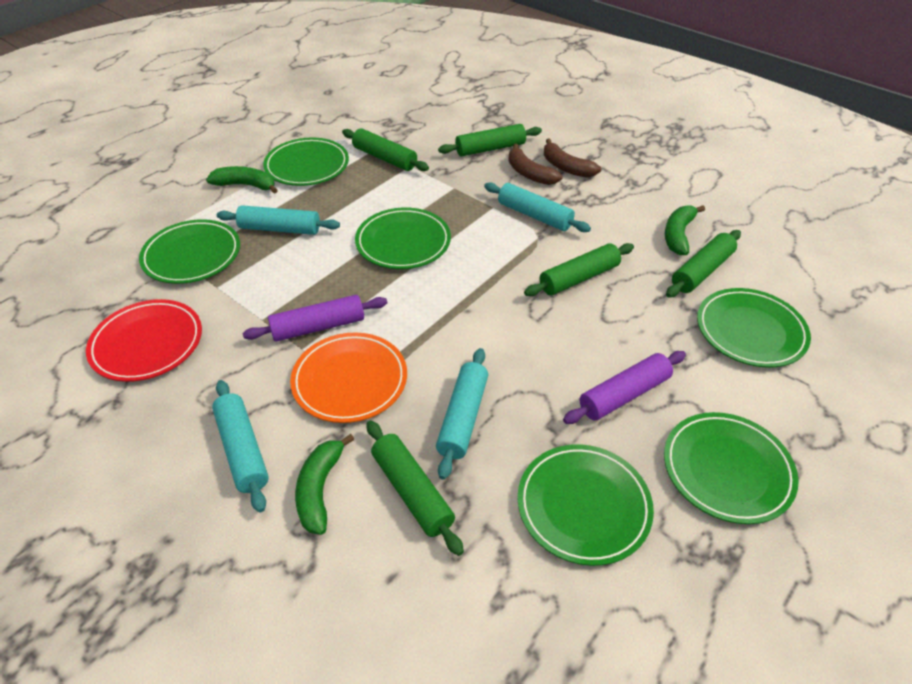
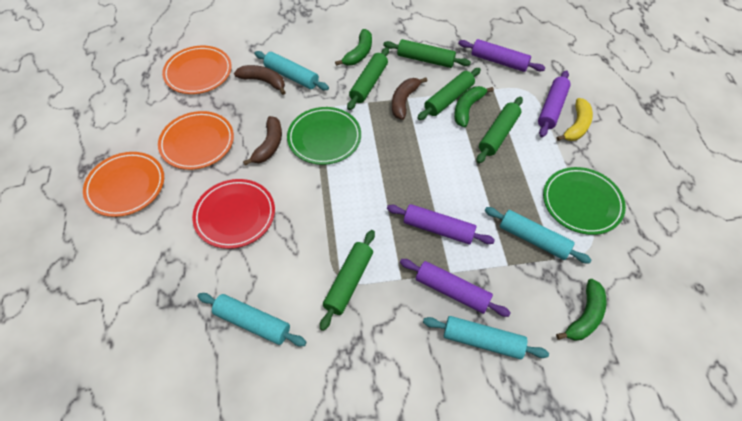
brown banana: [508,144,562,185] [544,139,601,177] = 2 -> [234,65,286,95] [243,116,282,165] [392,77,427,120] = 3
green plate: [139,219,240,284] [263,137,349,186] [355,208,451,269] [517,444,654,566] [664,412,799,524] [697,288,811,368] = 6 -> [287,107,361,165] [543,167,626,235] = 2
orange plate: [290,332,407,423] = 1 -> [83,152,164,217] [158,111,234,170] [162,46,232,94] = 3
purple rolling pin: [243,295,387,342] [563,351,686,424] = 2 -> [387,204,495,245] [400,259,511,317] [458,39,545,72] [538,70,571,137] = 4
yellow banana: none = 0 -> [556,98,593,141] = 1

